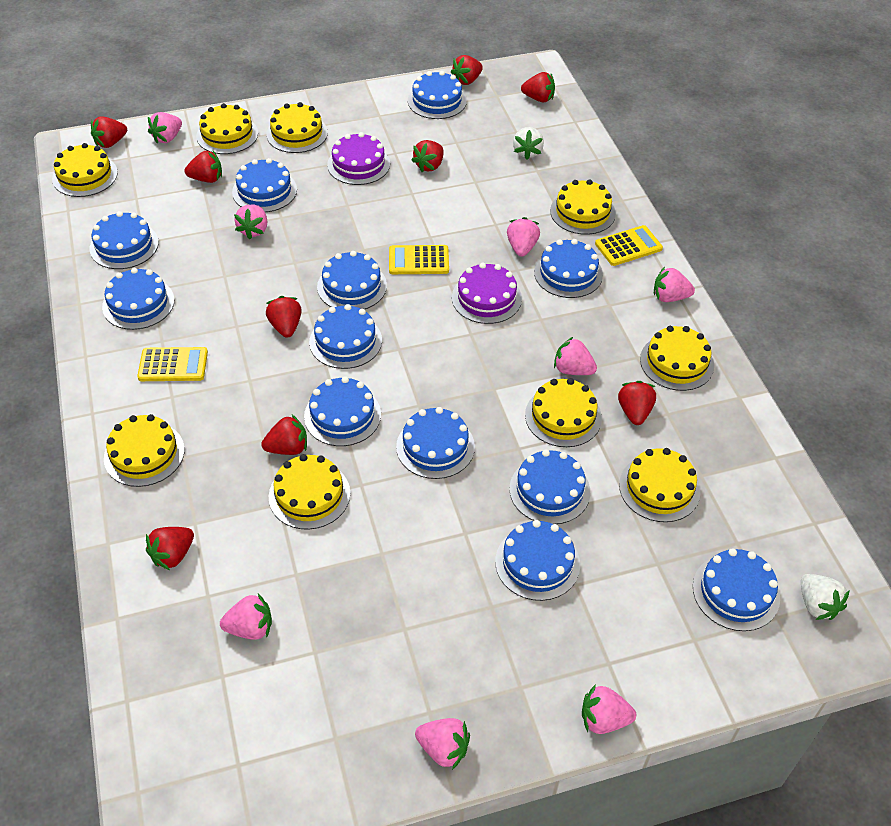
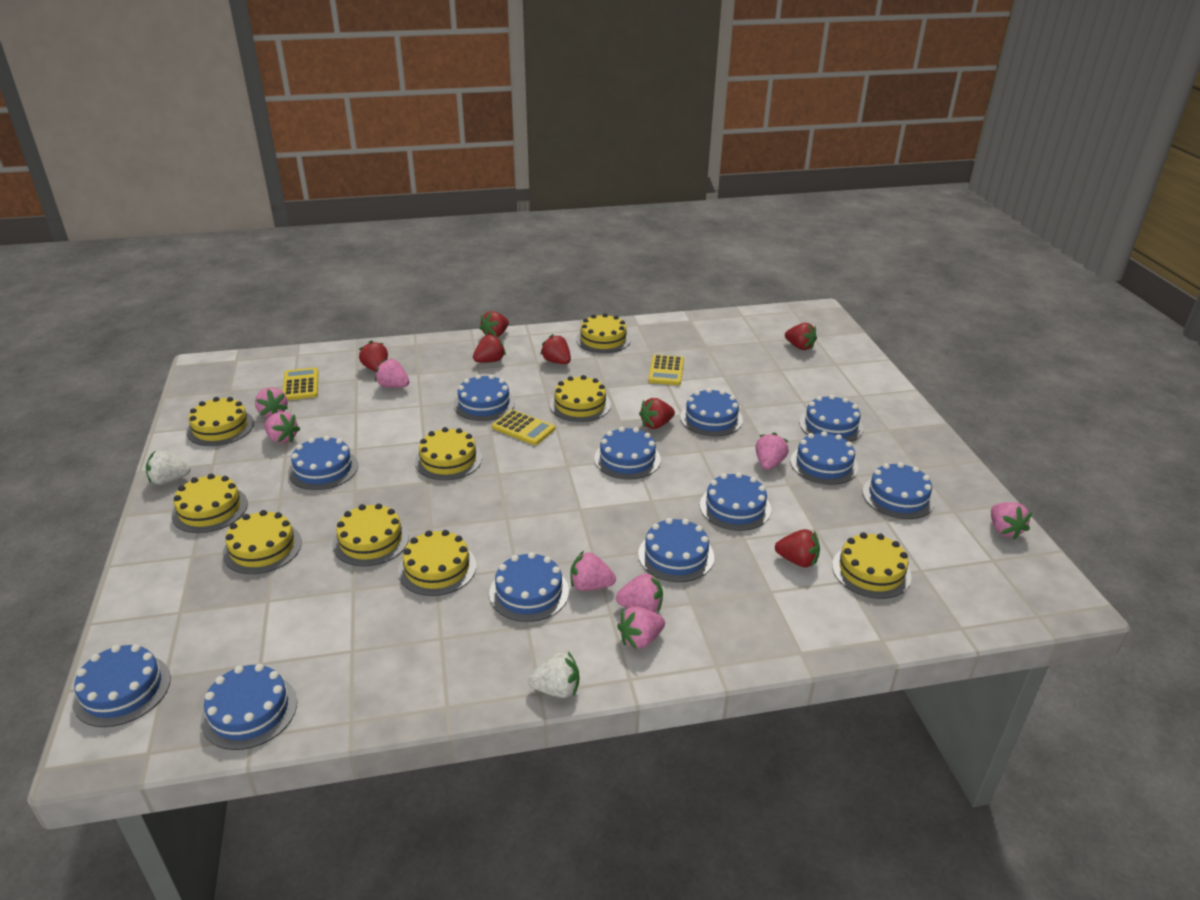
purple cake: [327,132,390,185] [452,263,522,324] = 2 -> none = 0
red strawberry: [91,117,127,148] [146,527,194,570] [185,151,222,183] [261,415,307,455] [266,296,302,338] [412,140,443,172] [451,55,483,85] [521,72,555,102] [618,381,656,425] = 9 -> [359,341,388,372] [473,334,506,362] [479,311,509,337] [540,334,571,364] [639,398,675,429] [775,529,820,567] [785,323,817,350] = 7

